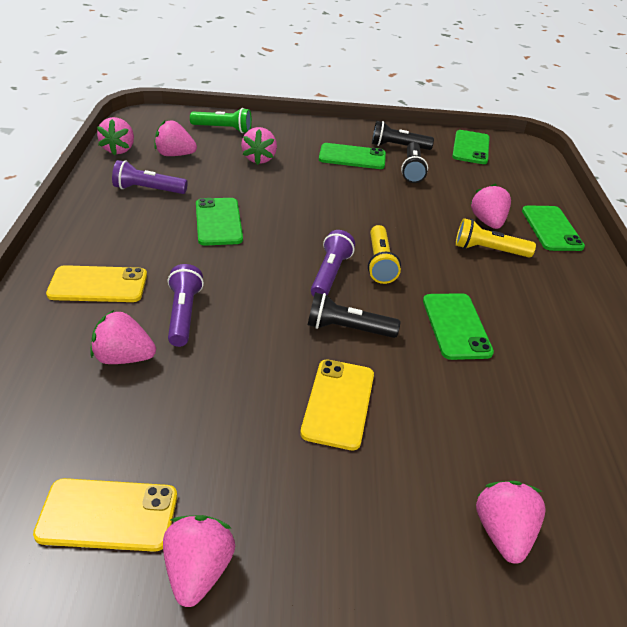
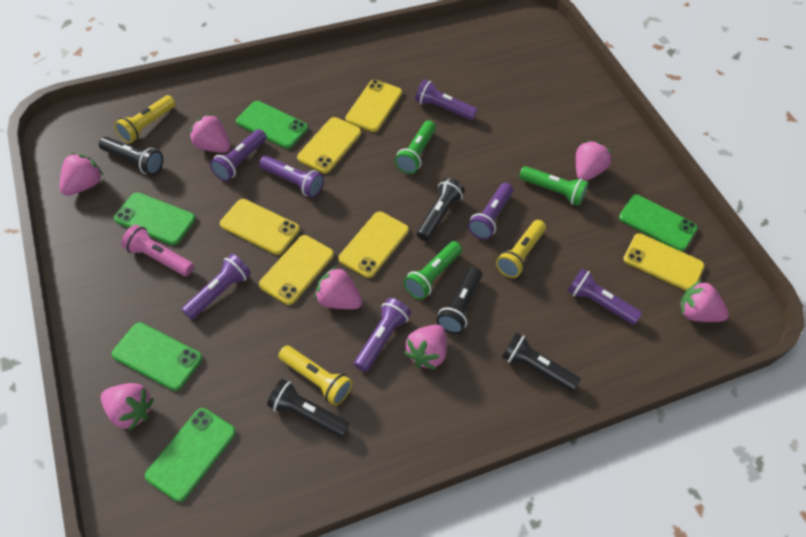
black flashlight: [308,292,400,338] [372,121,434,150] [401,142,428,183] = 3 -> [99,137,163,175] [267,379,350,438] [417,178,465,241] [437,267,482,334] [502,332,581,392] = 5
green flashlight: [190,108,252,133] = 1 -> [395,120,436,174] [404,241,462,300] [519,166,589,206] = 3
pink flashlight: none = 0 -> [121,225,194,276] = 1
purple flashlight: [112,160,188,194] [168,264,204,347] [311,230,355,296] = 3 -> [181,254,251,320] [210,129,266,181] [259,156,324,198] [354,298,411,372] [415,79,478,120] [468,183,513,240] [567,268,642,325] = 7
yellow flashlight: [368,225,401,284] [456,218,536,257] = 2 -> [114,95,175,143] [278,346,352,406] [496,220,546,278] = 3
yellow phone: [33,478,177,552] [46,265,147,302] [300,359,374,450] = 3 -> [220,199,300,255] [259,235,334,305] [297,117,361,173] [339,211,409,278] [345,80,402,132] [623,233,704,291] = 6

